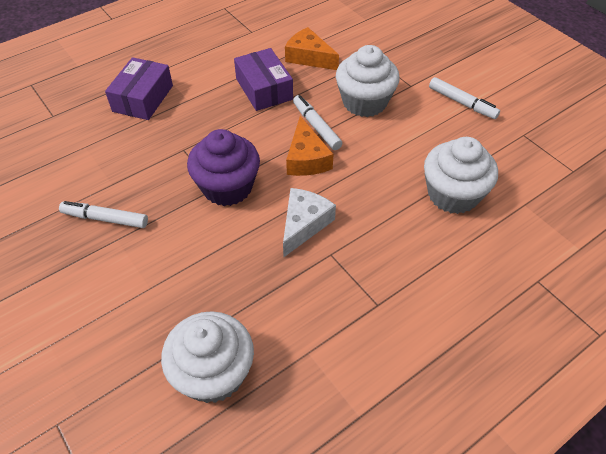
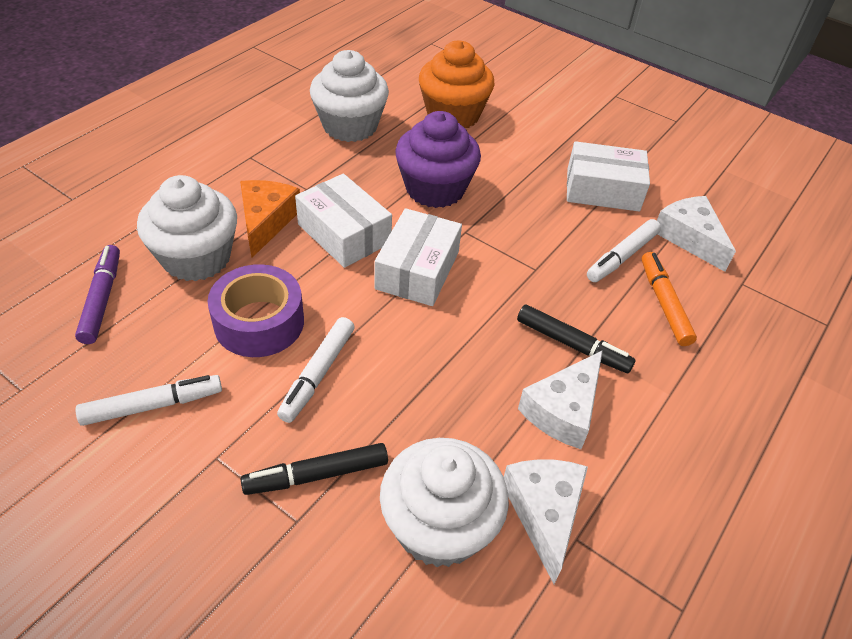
black marker: none = 0 -> [241,443,388,495] [517,305,635,373] = 2
orange cheese: [285,27,339,70] [286,116,333,176] = 2 -> [240,180,300,258] = 1
orange cupcake: none = 0 -> [419,41,495,128] = 1
orange marker: none = 0 -> [642,252,697,346] = 1
purple box: [105,57,173,120] [234,48,293,111] = 2 -> none = 0
purple marker: none = 0 -> [75,245,120,344] = 1
purple tape: none = 0 -> [208,264,304,357] = 1
white box: none = 0 -> [295,174,392,268] [375,208,462,306] [567,141,650,211] = 3
white cheese: [283,188,336,257] = 1 -> [504,459,588,584] [518,350,603,449] [657,196,736,272] = 3

